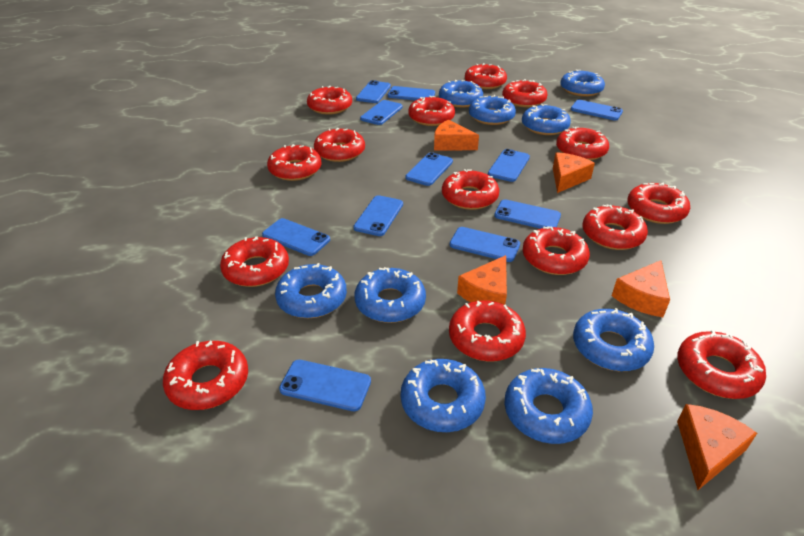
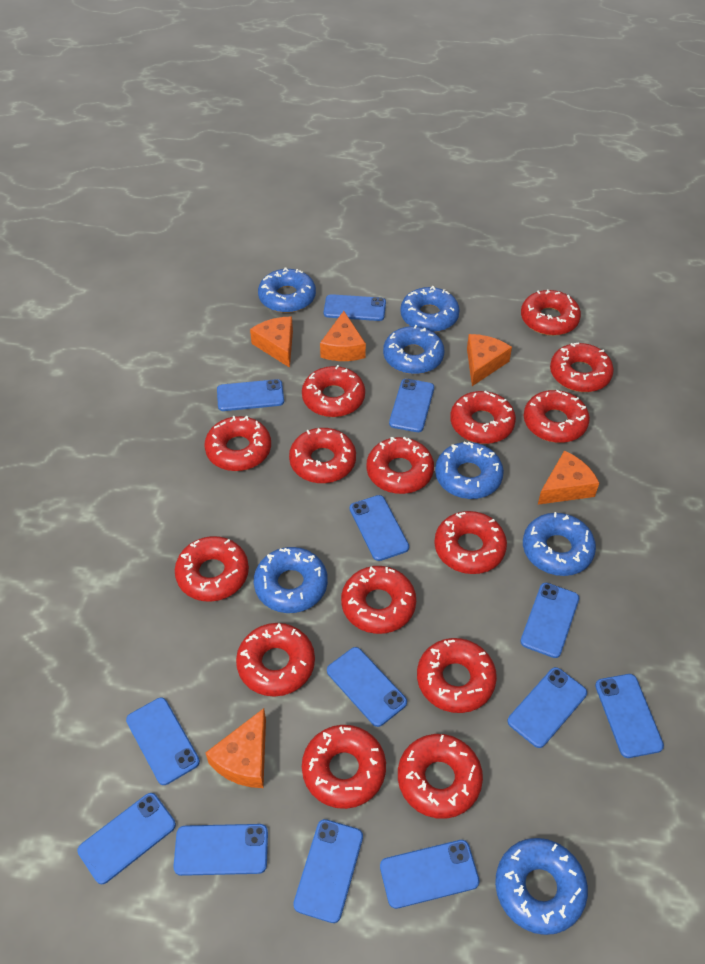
blue donut: [275,263,347,318] [355,267,426,323] [401,359,486,432] [439,80,483,108] [469,95,516,125] [504,368,593,444] [522,104,571,135] [560,70,605,97] [573,308,654,371] = 9 -> [254,547,328,613] [258,267,316,313] [383,325,444,374] [400,286,460,332] [435,441,504,499] [495,838,588,935] [523,512,596,576] = 7
blue phone: [262,218,330,256] [279,360,371,411] [353,195,403,236] [356,80,391,103] [360,100,403,125] [388,86,435,100] [405,152,453,186] [450,227,520,262] [488,149,530,182] [494,199,561,229] [571,100,623,120] = 11 -> [77,793,176,884] [126,698,200,785] [173,824,268,876] [217,379,284,411] [293,819,363,923] [324,294,386,321] [327,647,407,727] [350,495,409,561] [380,840,480,909] [389,379,434,432] [507,667,587,748] [520,583,579,658] [595,674,664,758] = 13

